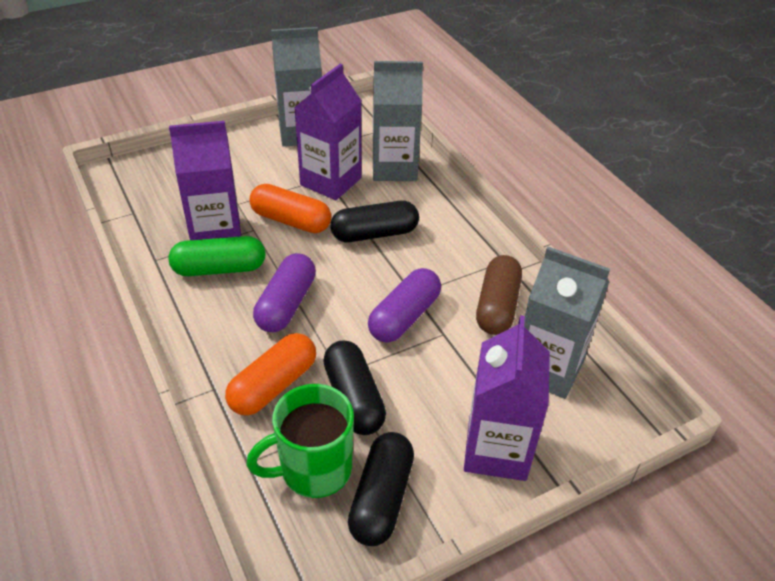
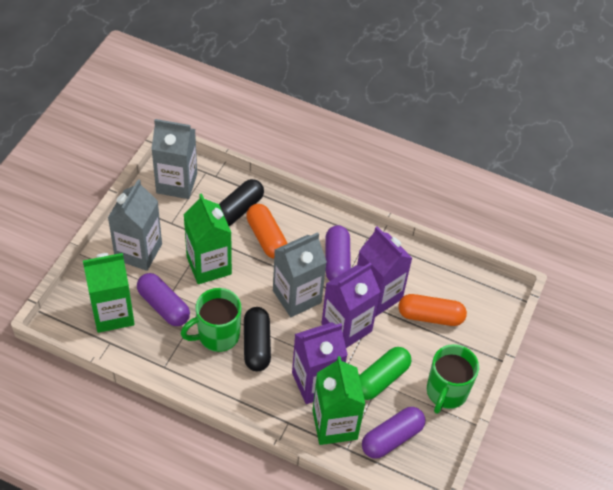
black capsule: [323,341,386,435] [330,200,419,242] [348,432,414,546] = 3 -> [219,179,264,226] [244,307,271,371] = 2
brown capsule: [476,255,522,335] = 1 -> none = 0
green carton: none = 0 -> [83,253,135,333] [183,193,232,284] [312,356,365,445] = 3
green mug: [246,384,354,498] = 1 -> [181,288,241,352] [427,344,479,414] = 2
purple capsule: [253,253,316,332] [368,268,441,343] = 2 -> [137,273,190,326] [326,225,351,281] [362,407,426,459] = 3

